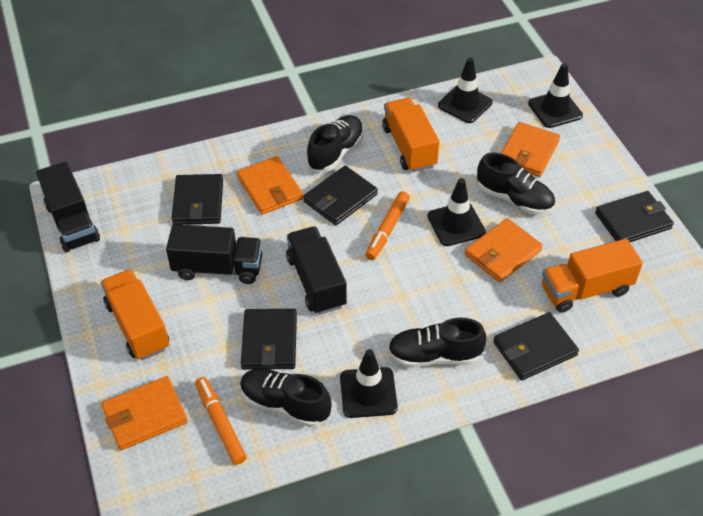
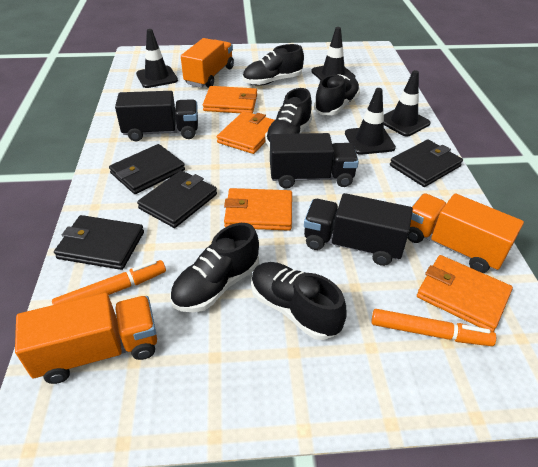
black shoe: [240,369,332,427] [307,115,364,172] [388,318,487,368] [477,153,555,215] = 4 -> [170,223,259,312] [243,44,304,86] [251,262,347,340] [265,88,312,147] [314,74,360,115] = 5
black wallet: [172,174,223,225] [241,309,297,370] [303,166,378,225] [493,312,579,380] [595,191,674,242] = 5 -> [54,215,144,270] [109,144,185,194] [137,170,217,228] [390,139,463,187] = 4

